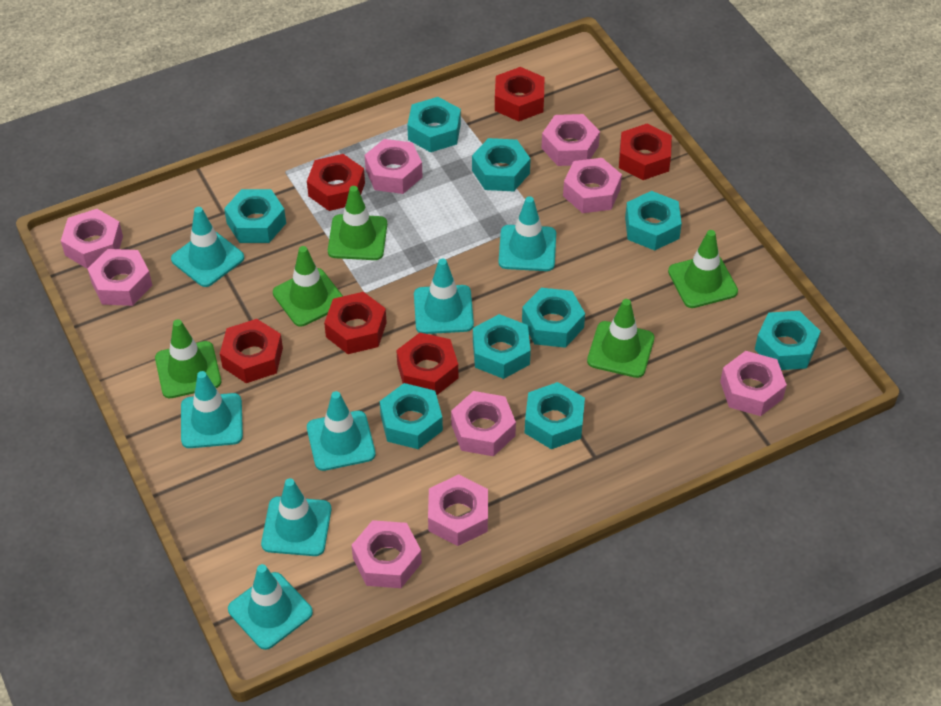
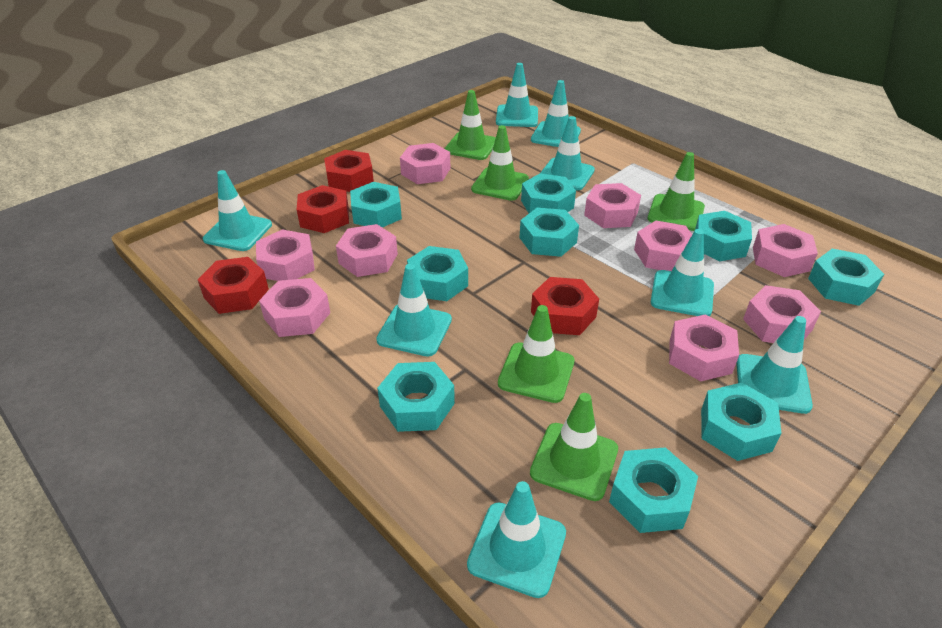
red nut: [220,319,283,383] [307,154,365,211] [324,292,387,354] [396,333,458,395] [495,67,544,122] [619,124,672,180] = 6 -> [198,257,269,314] [297,185,349,233] [324,150,374,192] [531,277,599,335] = 4
turquoise traffic cone: [171,207,244,287] [181,371,243,448] [228,564,313,650] [261,478,331,556] [307,391,376,471] [414,258,474,334] [498,196,556,271] = 7 -> [203,170,272,251] [376,264,452,357] [467,481,566,598] [496,63,538,127] [531,80,581,147] [540,116,595,190] [651,229,714,316] [736,316,813,414] = 8

